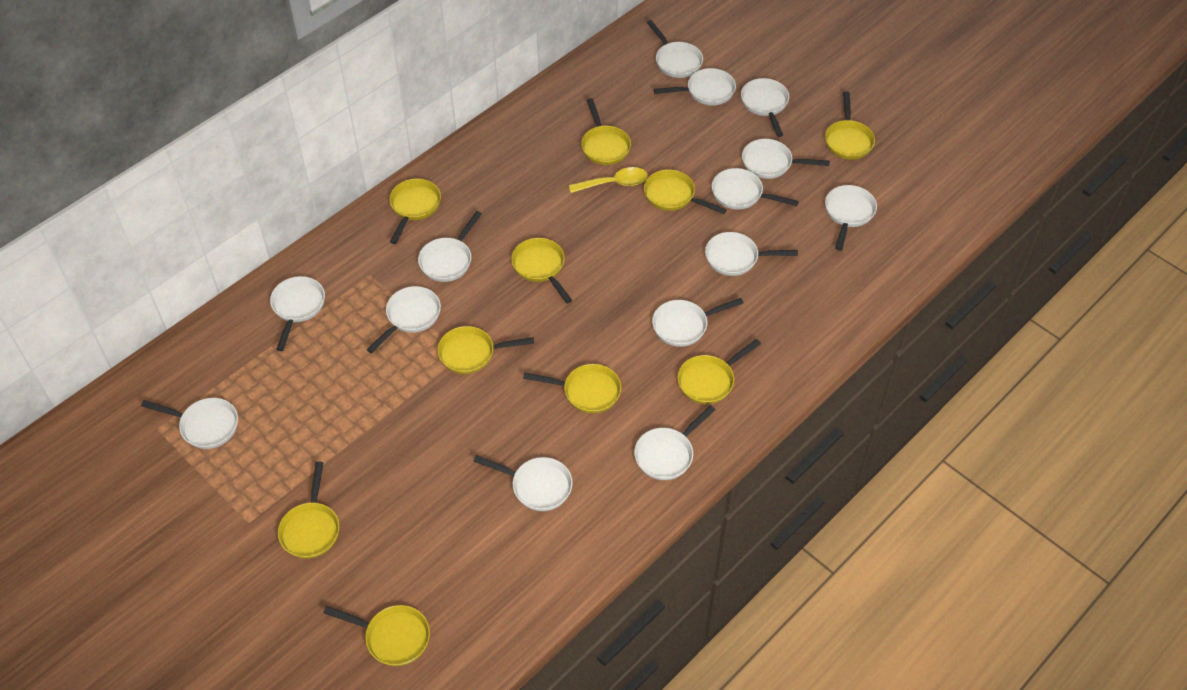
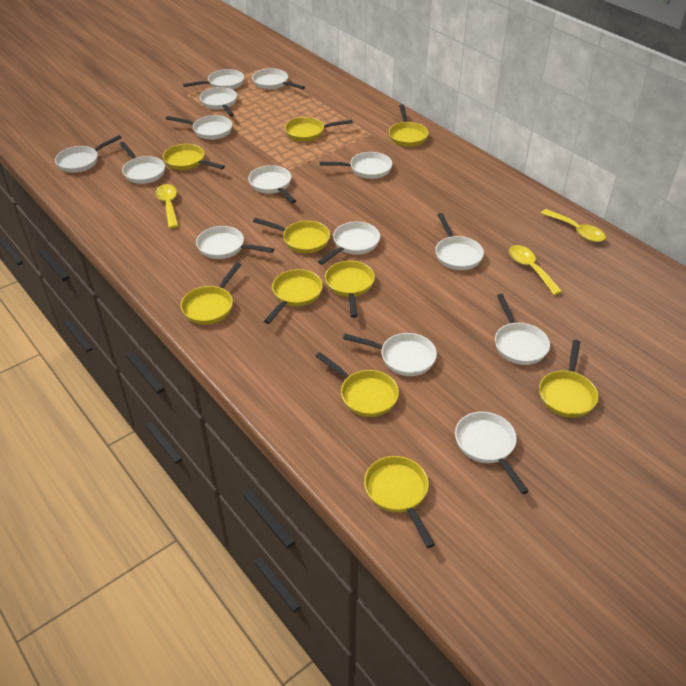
yellow spoon: [569,167,648,193] = 1 -> [155,184,178,228] [509,245,563,295] [541,209,606,242] = 3

